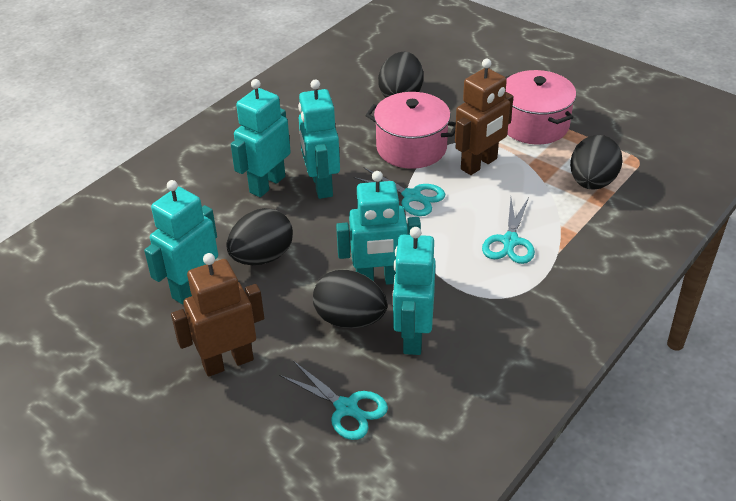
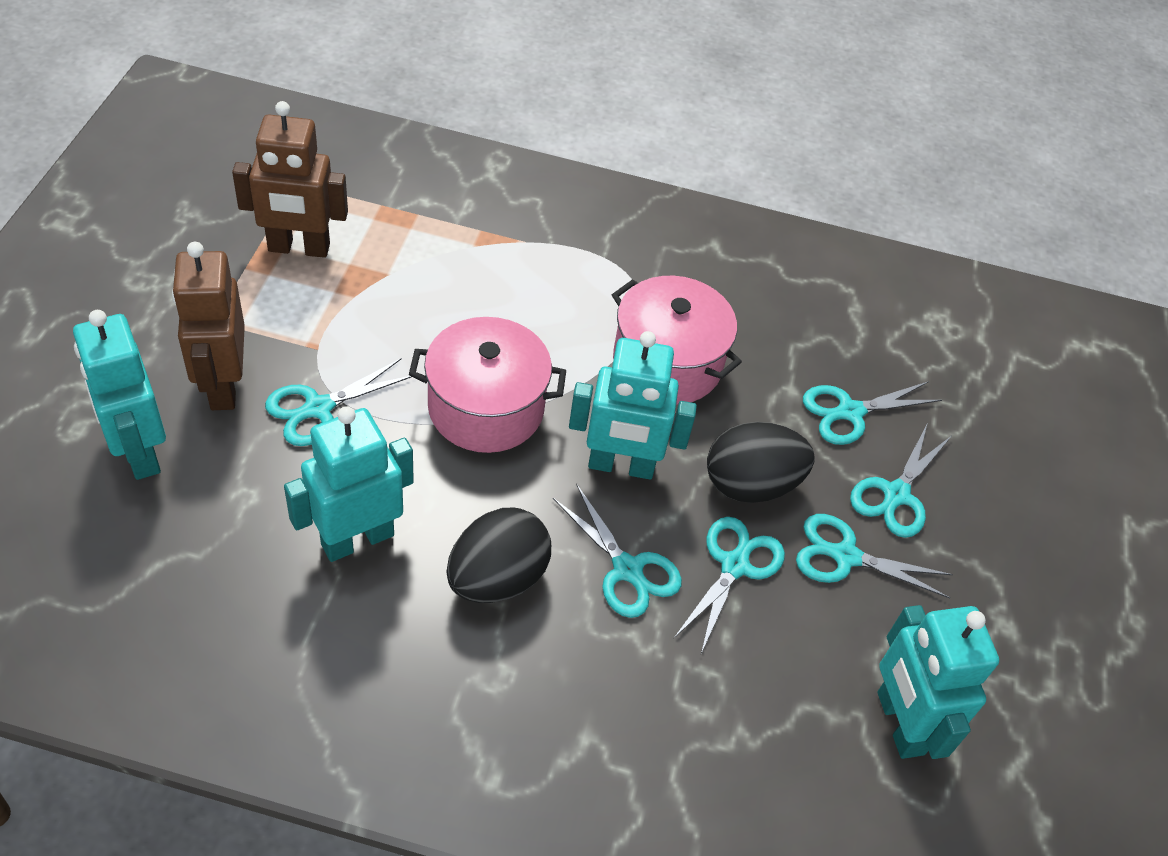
black egg: [226,208,293,265] [313,270,387,328] [378,52,423,98] [570,135,623,190] = 4 -> [447,508,551,603] [707,422,815,503] = 2
turquoise robot: [144,180,218,305] [231,79,291,197] [298,80,340,199] [336,171,421,285] [393,227,436,355] = 5 -> [73,310,166,480] [284,406,414,562] [569,331,697,479] [878,605,999,759] = 4
turquoise scissors: [279,361,388,440] [354,167,445,216] [482,197,535,264] = 3 -> [265,358,412,446] [553,484,682,618] [674,517,785,653] [796,514,953,598] [803,381,942,445] [850,425,951,538] = 6

